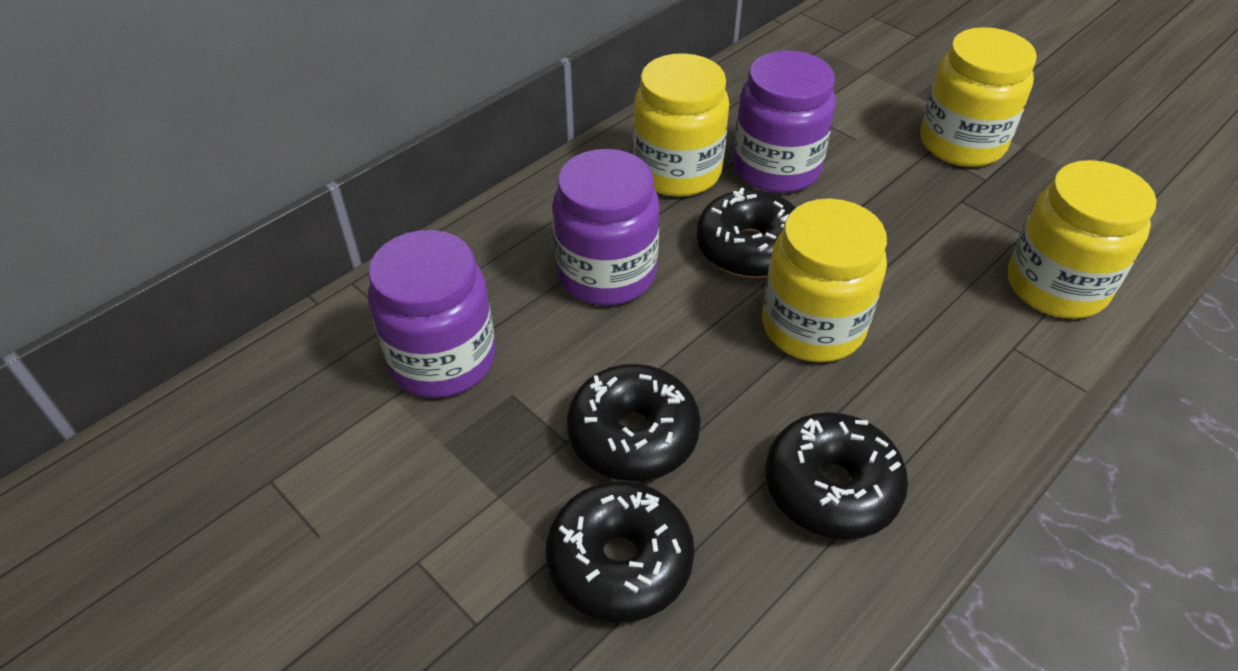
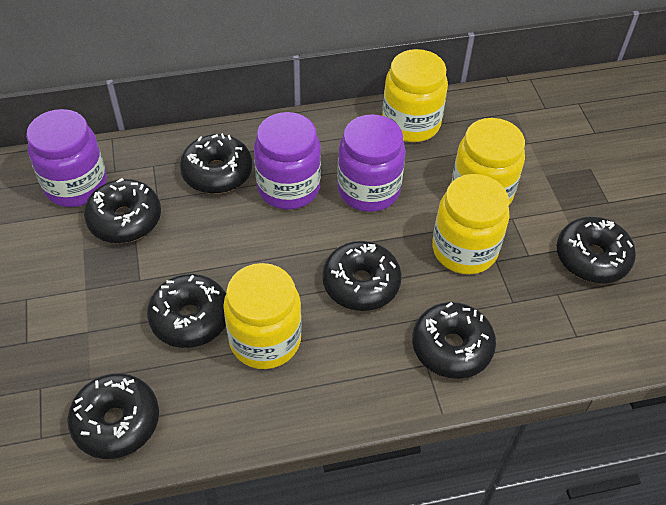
black donut: [546,481,695,622] [567,364,701,481] [696,187,796,278] [766,412,908,540] = 4 -> [67,373,159,459] [84,178,161,243] [147,274,226,348] [180,133,252,194] [322,241,402,311] [412,302,496,379] [557,216,636,283] = 7

